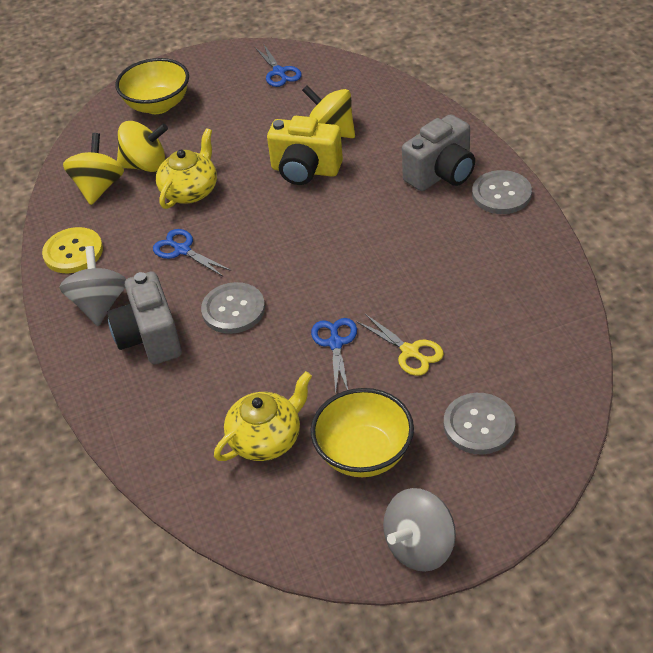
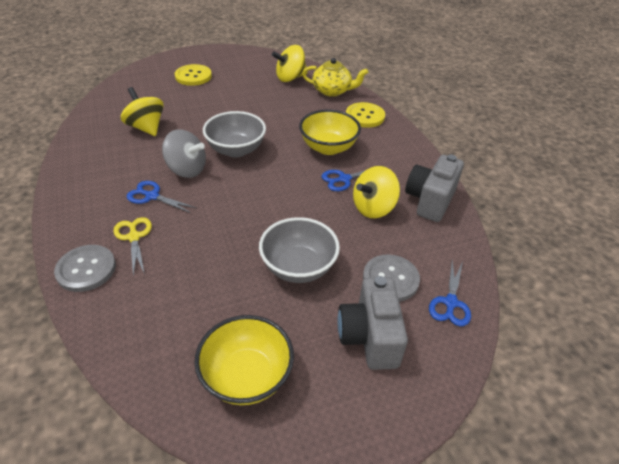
grey bowl: none = 0 -> [203,111,266,157] [259,217,340,283] = 2
grey button: [201,282,265,334] [444,393,515,455] [472,170,532,214] = 3 -> [54,245,116,292] [363,254,420,302] = 2
grey spinning top: [59,246,126,326] [383,488,456,572] = 2 -> [162,129,206,178] = 1
yellow button: [42,227,103,273] = 1 -> [175,64,212,86] [346,102,385,128] = 2
yellow camera: [267,116,343,185] = 1 -> none = 0
yellow teapot: [156,128,217,209] [214,371,312,461] = 2 -> [302,58,368,97] = 1

